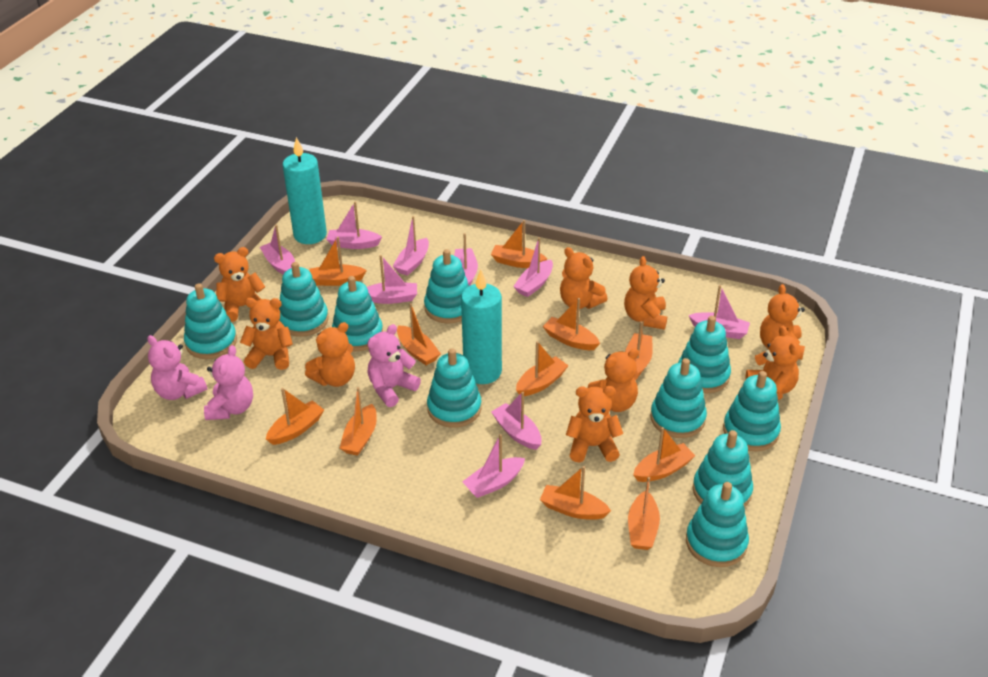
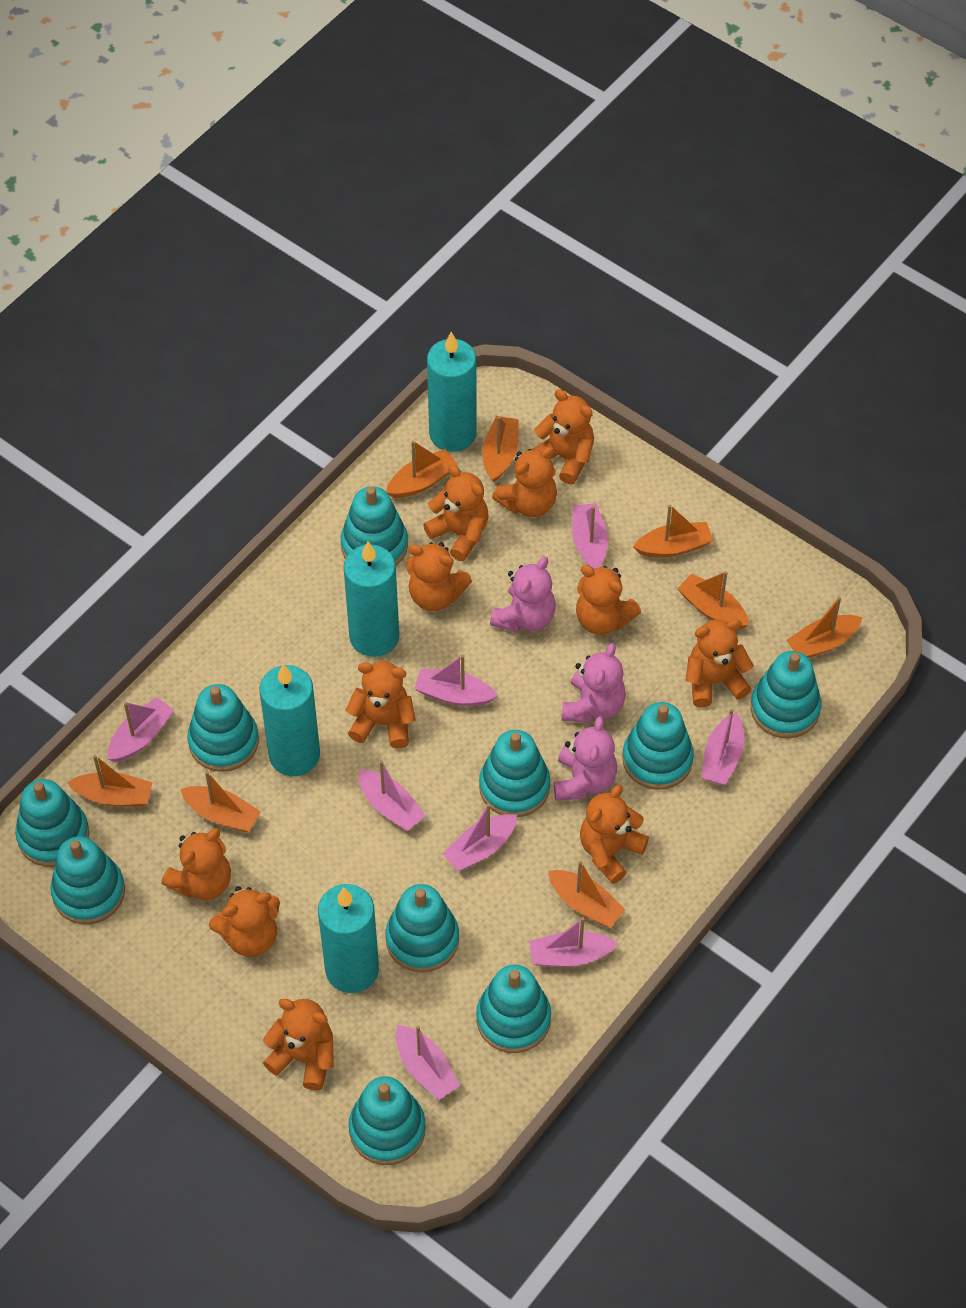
orange boat: [266,388,324,445] [309,237,367,286] [340,387,377,456] [397,303,441,365] [491,220,547,268] [516,341,569,396] [540,466,611,520] [543,298,600,350] [625,321,653,377] [628,477,660,550] [633,427,695,482] = 11 -> [67,755,153,807] [180,771,261,832] [386,441,458,498] [482,416,519,483] [548,860,626,928] [633,505,713,557] [677,571,749,629] [786,597,863,658] = 8
orange teddy bear: [214,247,265,322] [240,298,293,370] [305,322,355,387] [560,247,608,309] [566,386,623,463] [588,348,639,412] [624,256,667,330] [746,326,801,400] [760,284,805,360] = 9 -> [162,828,231,900] [209,886,280,957] [263,999,333,1091] [345,661,416,749] [406,542,472,611] [423,465,489,561] [492,447,557,517] [531,389,594,484] [576,565,641,635] [580,785,649,884] [685,619,754,708] = 11
pink boat: [260,225,295,274] [326,201,382,249] [367,255,417,304] [392,216,429,276] [454,233,478,286] [462,434,525,498] [491,392,542,450] [513,237,553,297] [689,285,750,339] = 9 -> [107,697,174,762] [358,760,426,831] [395,1025,460,1100] [414,655,498,706] [442,804,517,871] [529,917,618,966] [572,503,608,569] [702,709,744,785] = 8
turquoise candle: [283,137,327,244] [461,269,502,384] = 2 -> [260,664,320,776] [318,884,379,993] [344,542,399,657] [427,332,477,452] = 4

